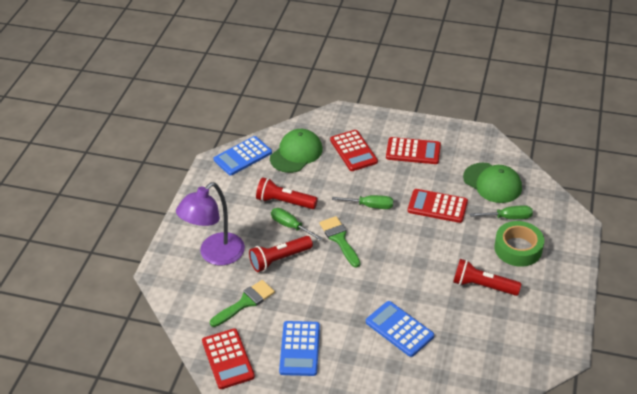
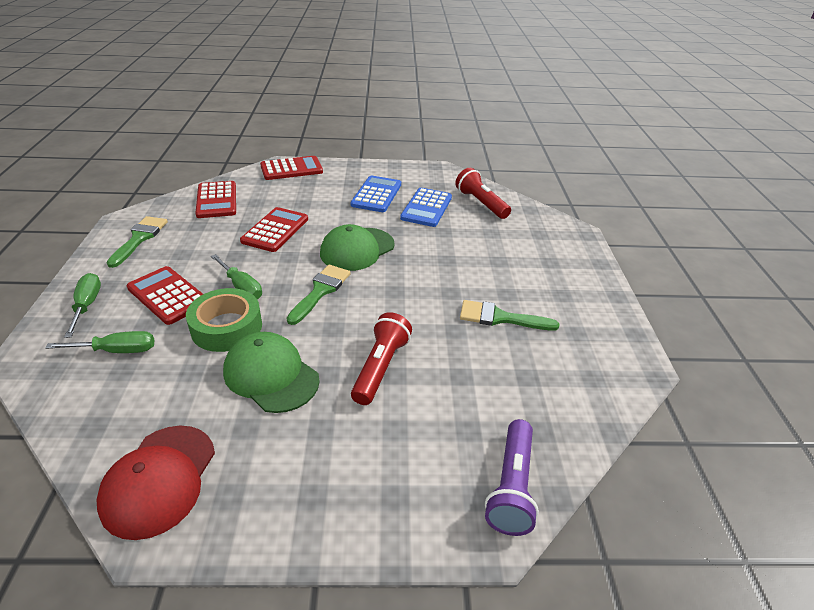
blue calculator: [214,136,272,176] [279,321,320,376] [366,301,434,357] = 3 -> [351,175,401,212] [400,188,452,227] = 2
green brush: [210,280,275,327] [319,216,360,268] = 2 -> [106,216,168,268] [287,265,351,325] [460,300,559,331] = 3
purple flashlight: none = 0 -> [485,419,539,536] = 1
purple lamp: [176,182,245,265] = 1 -> none = 0
red cap: none = 0 -> [97,426,215,540] = 1
red flashlight: [249,236,313,272] [256,177,318,209] [453,259,522,296] = 3 -> [351,312,412,405] [455,168,511,219] = 2

